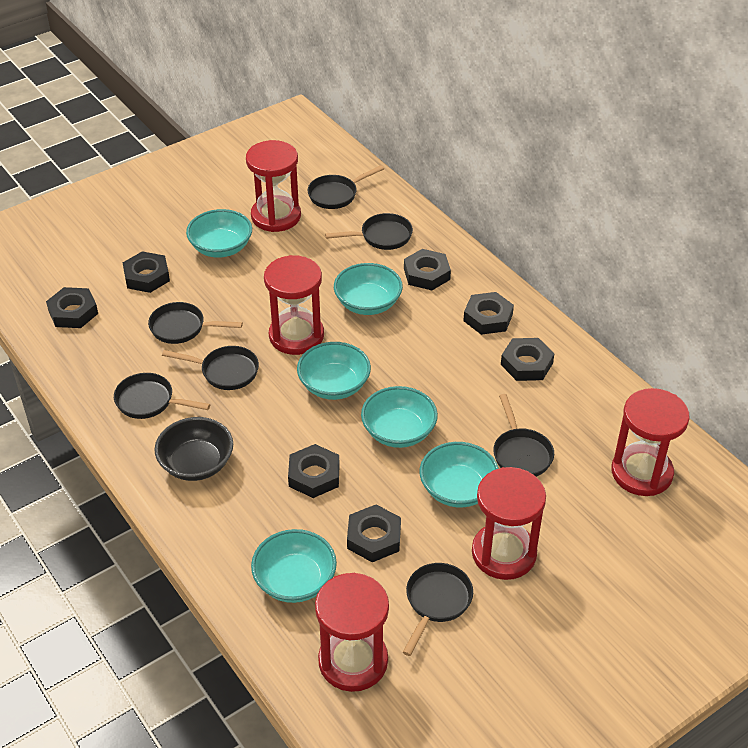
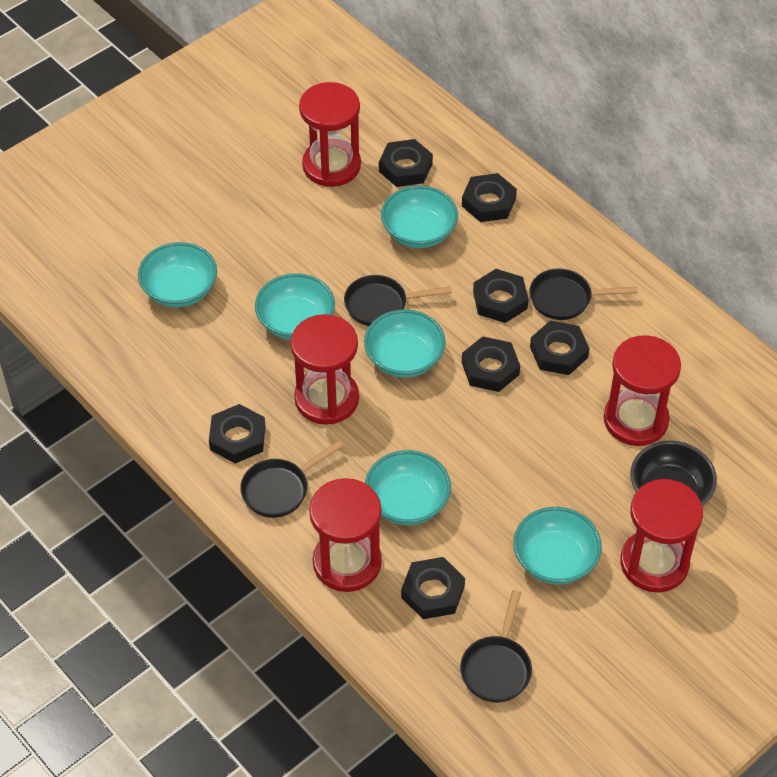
black pan: [114,373,210,419] [148,302,243,344] [162,346,259,390] [307,165,384,209] [325,213,413,250] [403,563,473,656] [493,394,554,477] = 7 -> [240,440,343,518] [344,275,452,326] [460,590,532,703] [529,268,638,320] = 4

